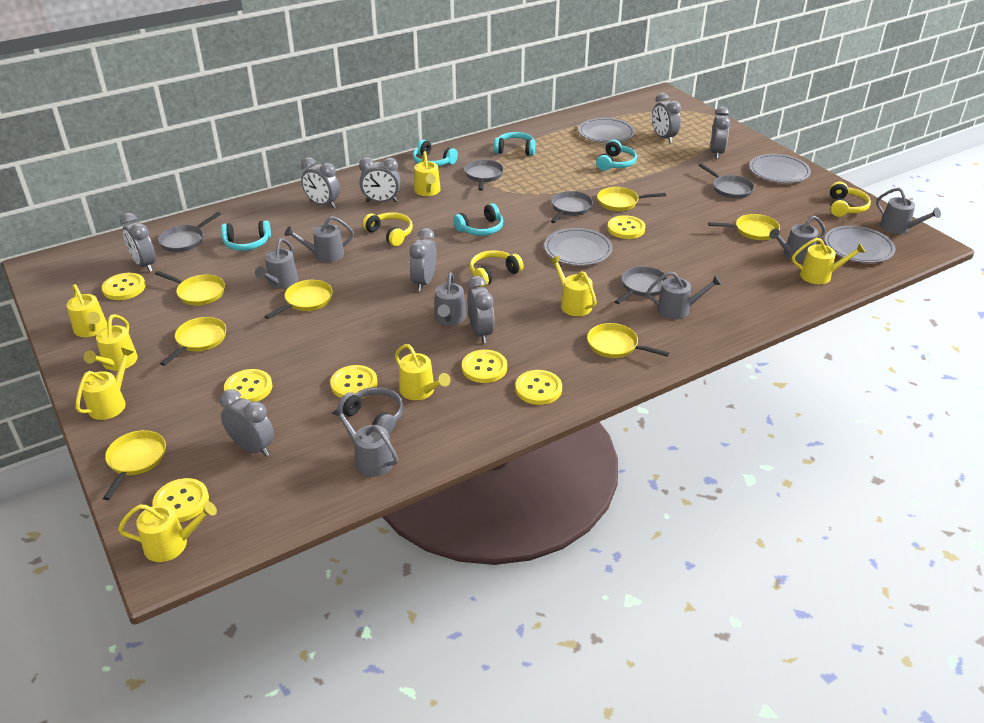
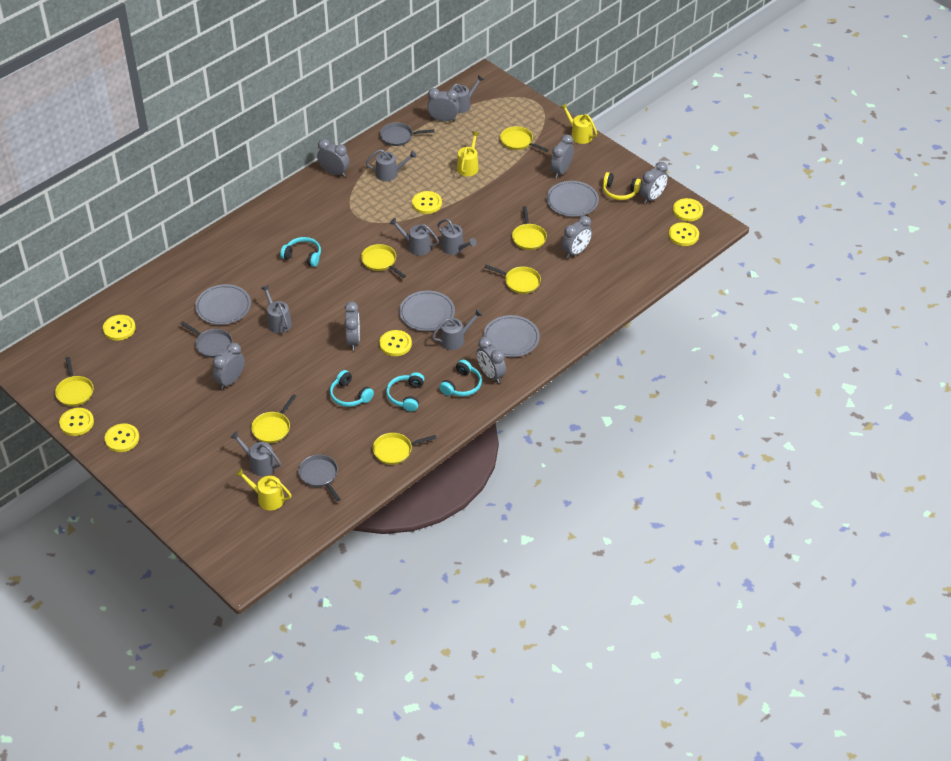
grey headphones: [338,387,404,434] = 1 -> none = 0
grey pan: [158,212,221,252] [464,160,504,191] [551,191,593,223] [614,266,668,304] [699,164,755,199] = 5 -> [180,321,233,358] [298,454,341,501] [380,122,434,146] = 3
turquoise headphones: [221,220,271,251] [413,140,458,166] [453,203,503,236] [494,132,535,156] [596,140,637,171] = 5 -> [280,237,321,267] [330,370,374,407] [386,372,424,412] [439,359,482,396] = 4
yellow headphones: [362,212,413,246] [470,250,524,287] [830,182,871,217] = 3 -> [603,172,641,200] = 1
yellow watering can: [66,284,107,337] [76,348,133,420] [84,314,138,371] [118,501,217,562] [395,344,451,400] [414,151,441,196] [549,256,597,316] [792,238,866,284] = 8 -> [235,468,292,511] [457,131,480,176] [560,103,597,144] = 3

